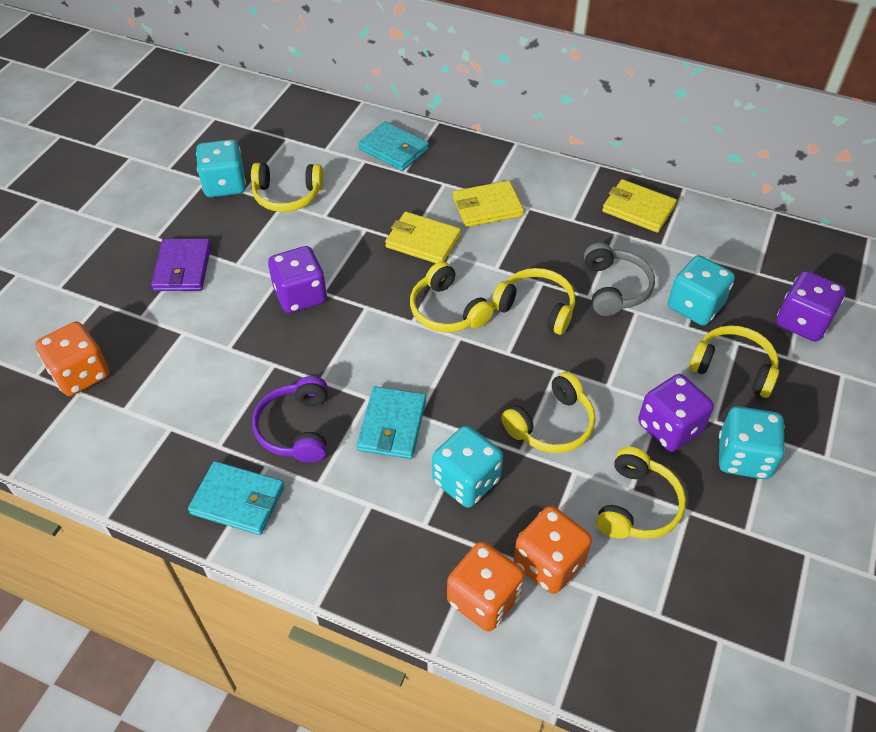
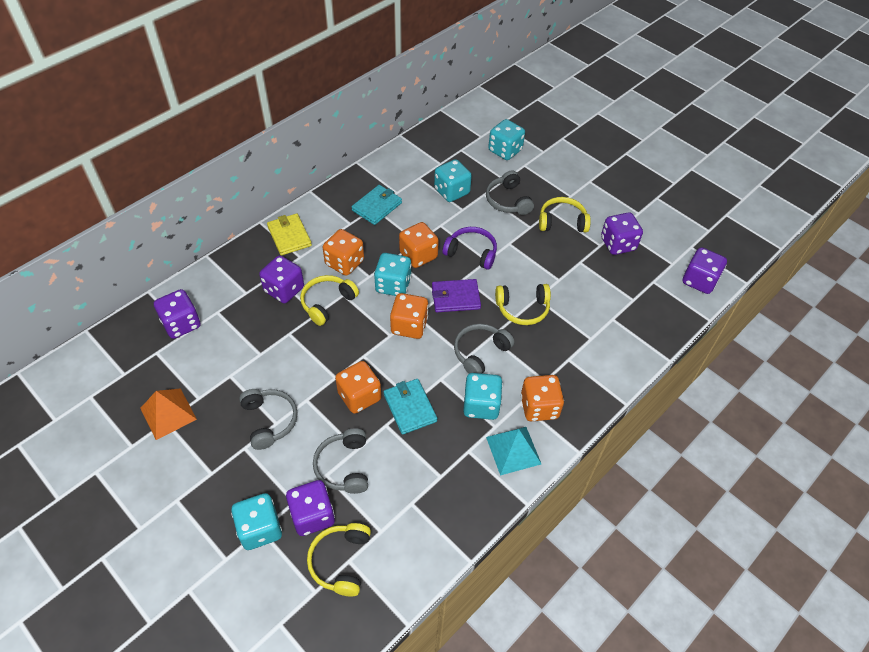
grey headphones: [584,243,655,316] = 1 -> [239,389,298,450] [313,428,368,494] [454,324,514,374] [486,171,534,215] = 4
orange dice: [35,322,109,396] [447,541,525,632] [514,506,592,594] = 3 -> [323,229,364,276] [335,361,381,414] [390,293,429,339] [399,222,439,268] [521,375,564,421] = 5
orange pyramid: none = 0 -> [140,388,197,440] = 1
purple dice: [268,246,327,313] [638,374,714,452] [776,271,846,342] = 3 -> [154,289,201,339] [259,256,304,303] [286,480,335,536] [601,212,643,255] [682,247,727,294] = 5
turquoise dice: [196,139,246,197] [432,426,503,508] [668,255,735,326] [719,406,785,479] = 4 -> [231,493,282,550] [374,253,412,296] [434,159,472,202] [463,373,503,420] [488,119,525,160] = 5
turquoise pyramid: none = 0 -> [486,427,541,475] = 1
turquoise wallet: [188,461,284,535] [357,386,426,459] [358,121,429,171] = 3 -> [352,185,402,225] [383,379,438,435] = 2
yellow headphones: [251,163,324,212] [410,261,494,332] [491,268,575,335] [501,372,596,453] [596,447,686,539] [689,325,779,398] = 6 -> [300,275,359,326] [307,523,371,597] [495,284,551,325] [539,197,591,233] = 4
yellow wallet: [385,212,461,263] [453,181,524,227] [602,179,677,233] = 3 -> [267,214,312,255] = 1

